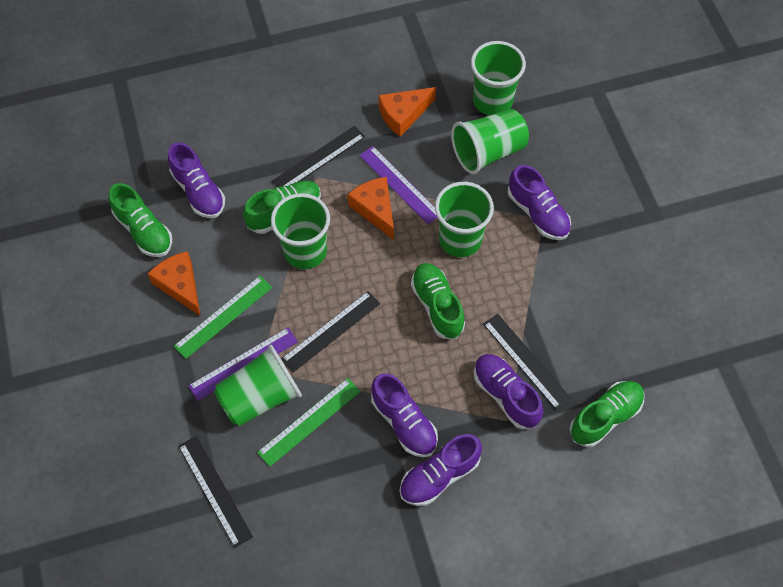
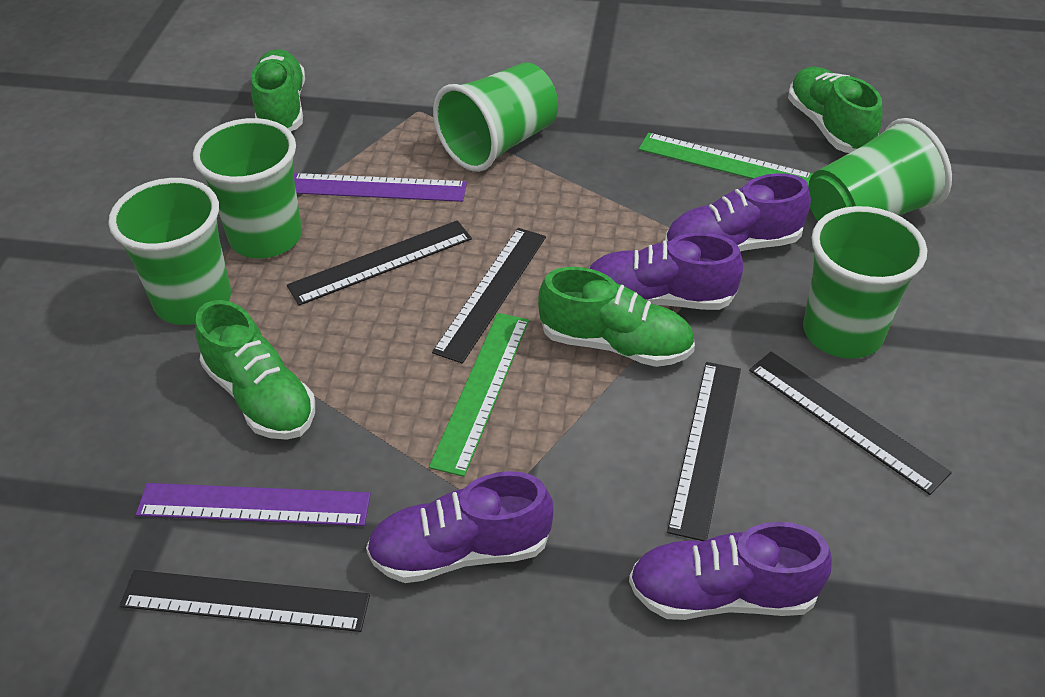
black ruler: [178,436,253,548] [272,126,365,187] [281,291,380,372] [483,314,571,410] = 4 -> [120,570,370,632] [287,220,472,306] [432,228,546,364] [667,362,741,541] [749,352,952,495] = 5
orange cheese: [148,251,200,316] [348,177,394,240] [379,87,436,137] = 3 -> none = 0
purple shoe: [168,142,225,218] [371,373,438,457] [400,434,482,506] [474,354,543,430] [508,165,571,240] = 5 -> [366,471,553,583] [589,233,743,310] [629,522,832,620] [665,173,811,252] = 4

